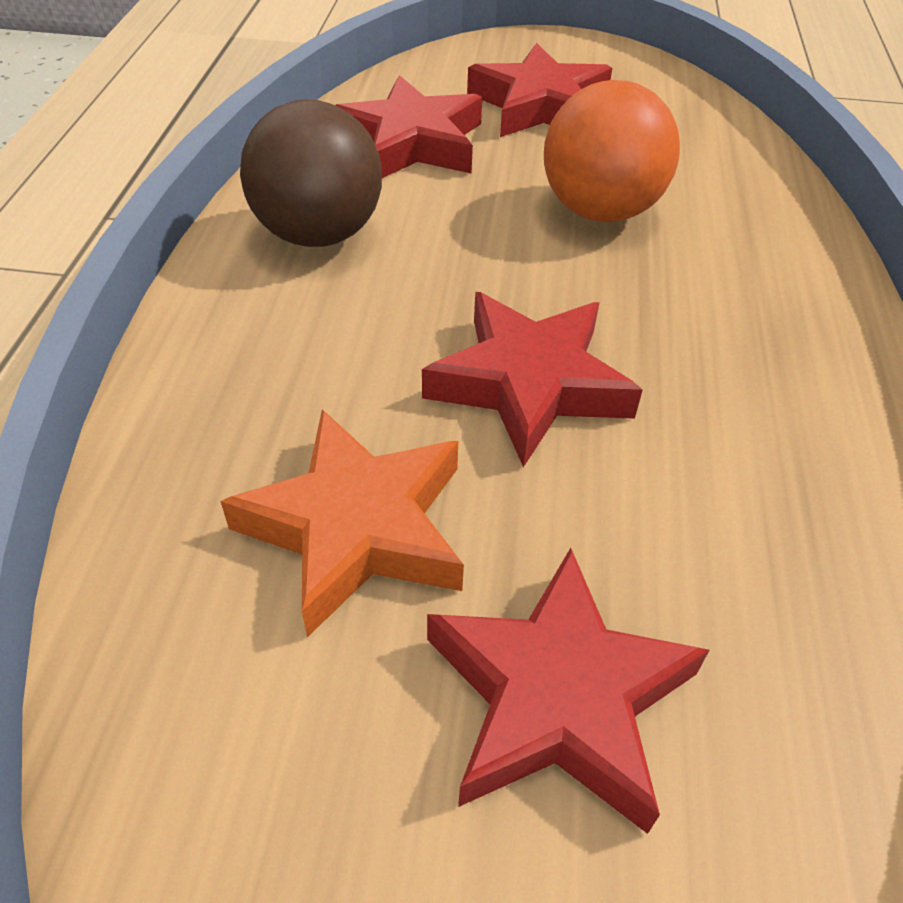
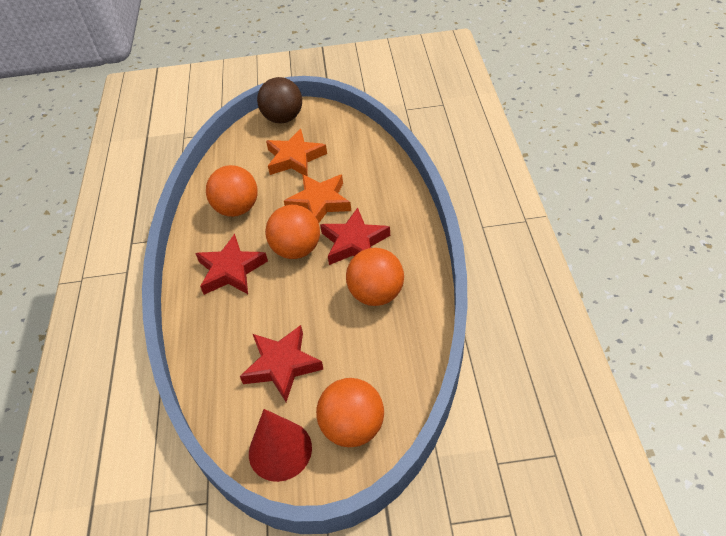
orange ball: [544,80,680,222] = 1 -> [206,165,258,217] [265,205,320,259] [316,378,384,447] [346,248,404,306] = 4
orange star: [220,409,464,637] = 1 -> [266,129,327,176] [284,174,351,223] = 2
red cone: none = 0 -> [249,409,312,482] = 1
red star: [335,75,482,178] [422,292,642,467] [427,548,709,834] [467,43,612,137] = 4 -> [195,234,268,295] [240,325,323,402] [320,208,390,265] = 3

